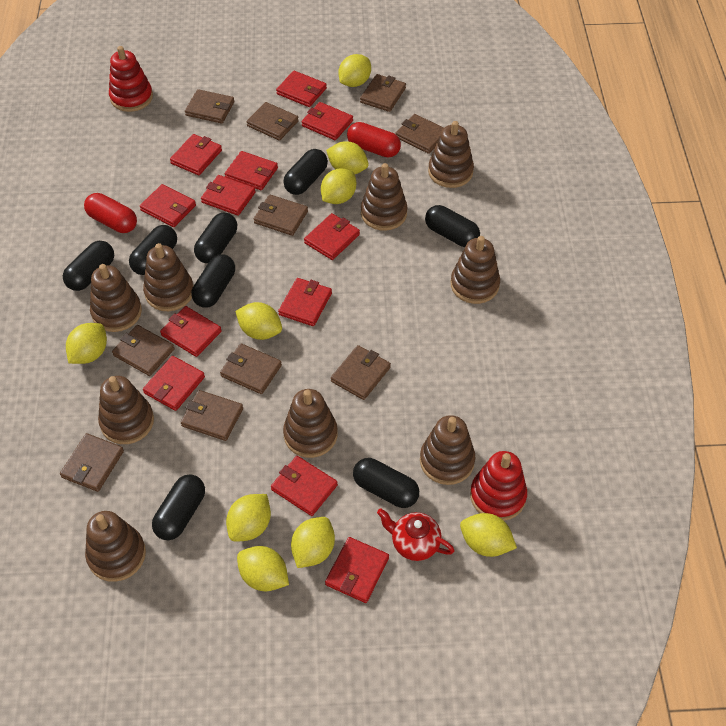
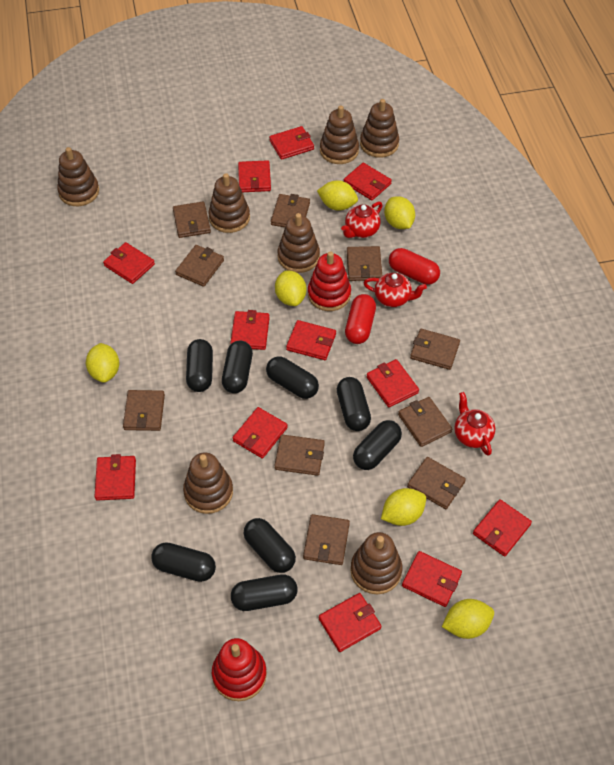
brown stacking toy: [85,511,146,582] [90,264,142,332] [98,376,154,444] [143,243,194,311] [283,389,338,458] [361,163,407,231] [420,415,475,485] [428,121,474,188] [451,236,500,304] = 9 -> [57,147,99,206] [183,453,233,514] [208,173,250,233] [278,213,320,273] [320,105,359,164] [350,532,402,594] [360,99,399,158] = 7
red teapot: [377,508,455,561] = 1 -> [341,202,383,238] [364,273,427,307] [454,392,495,456] = 3
yellow lemon: [66,323,107,364] [226,494,271,542] [235,302,282,340] [237,546,289,591] [291,517,335,568] [321,168,356,204] [326,141,369,174] [338,54,371,87] [460,513,517,557] = 9 -> [86,343,119,383] [275,270,306,306] [317,180,358,211] [381,488,426,526] [384,196,415,229] [442,599,494,639] = 6

